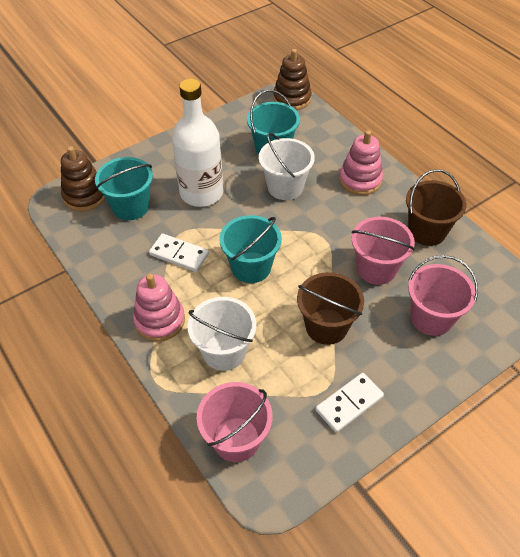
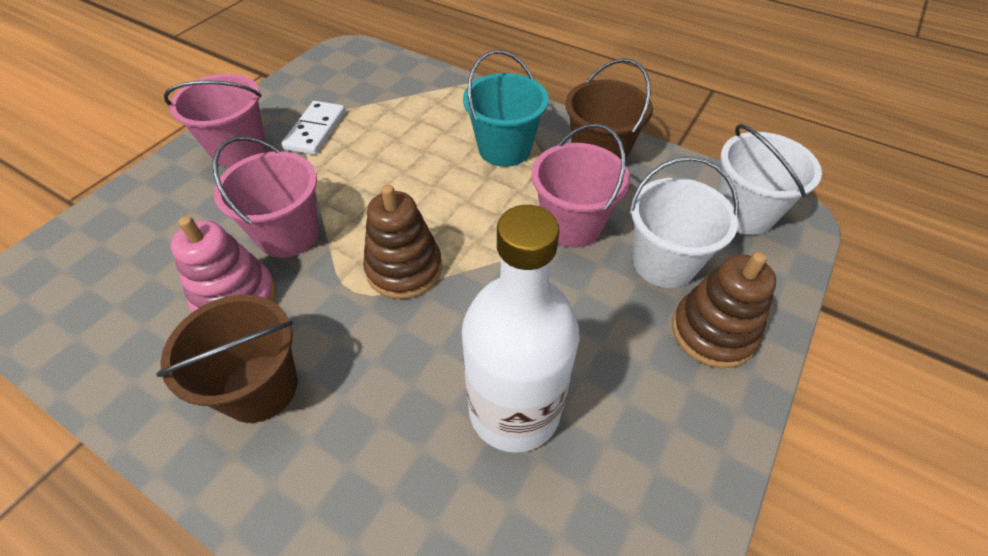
pink stacking toy: [133,274,185,341] [339,130,383,195] = 2 -> [171,216,276,312] = 1
turquoise bucket: [95,157,153,220] [219,215,282,283] [247,90,300,155] = 3 -> [463,50,549,167] = 1
white domino: [149,233,209,272] [315,373,384,433] = 2 -> [281,101,346,155] = 1

